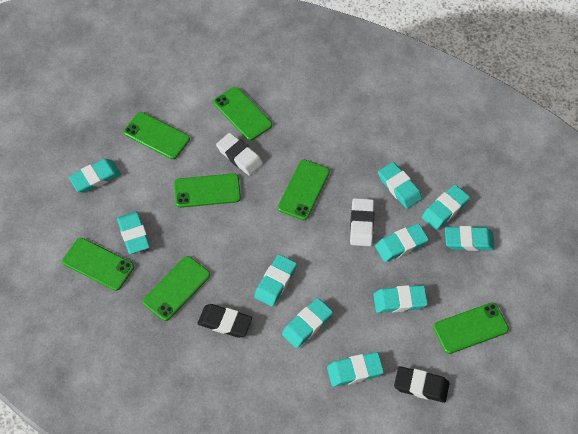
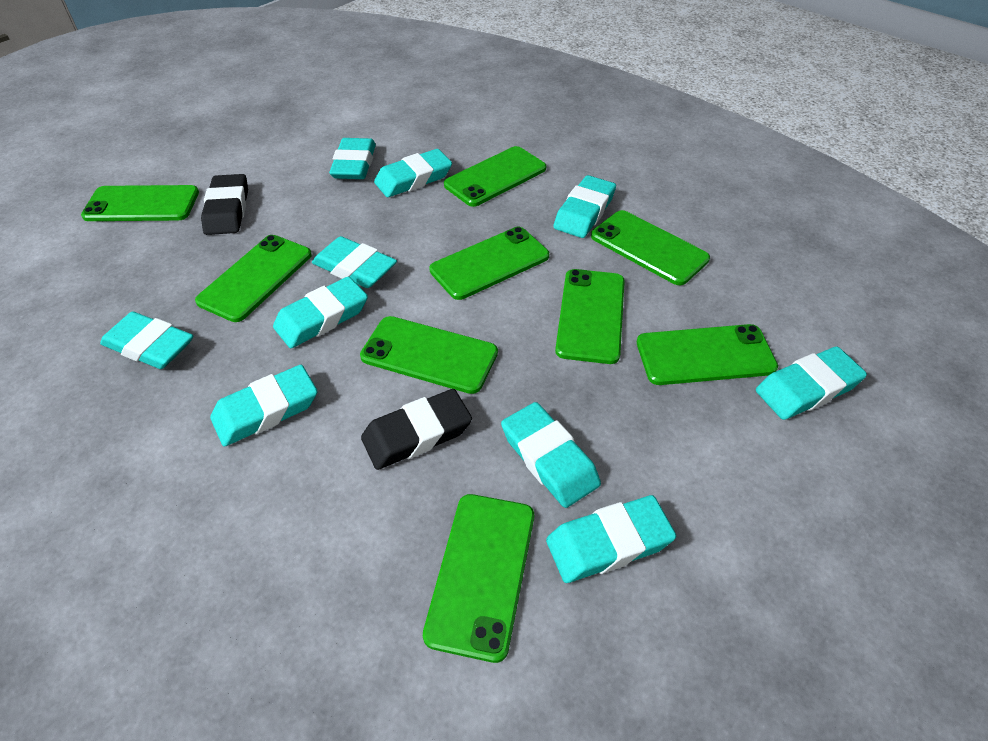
green phone: [62,238,134,291] [124,112,190,159] [143,256,210,321] [174,173,241,208] [213,87,272,141] [278,160,330,220] [433,303,509,354] = 7 -> [81,185,199,221] [195,235,312,322] [360,316,498,394] [423,494,534,663] [429,227,549,300] [444,146,546,207] [555,269,625,364] [591,210,710,285] [637,324,778,385] = 9
white eraser: [216,133,263,176] [350,198,374,246] = 2 -> none = 0

